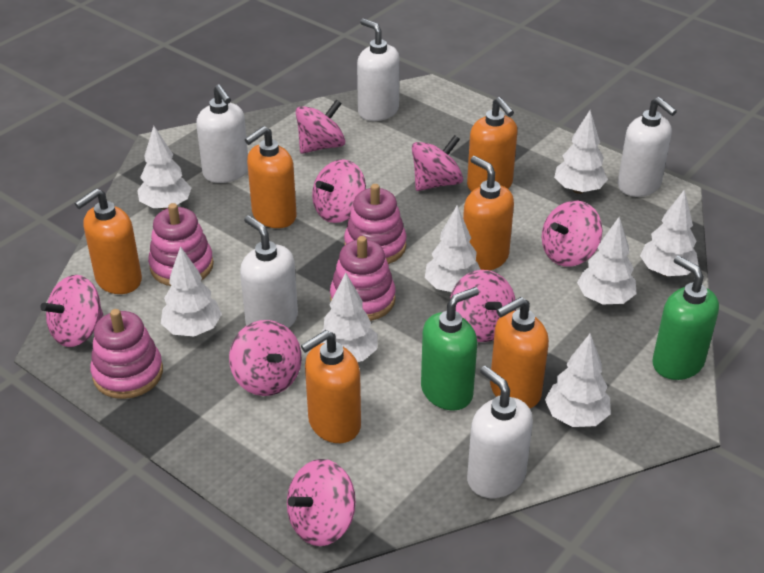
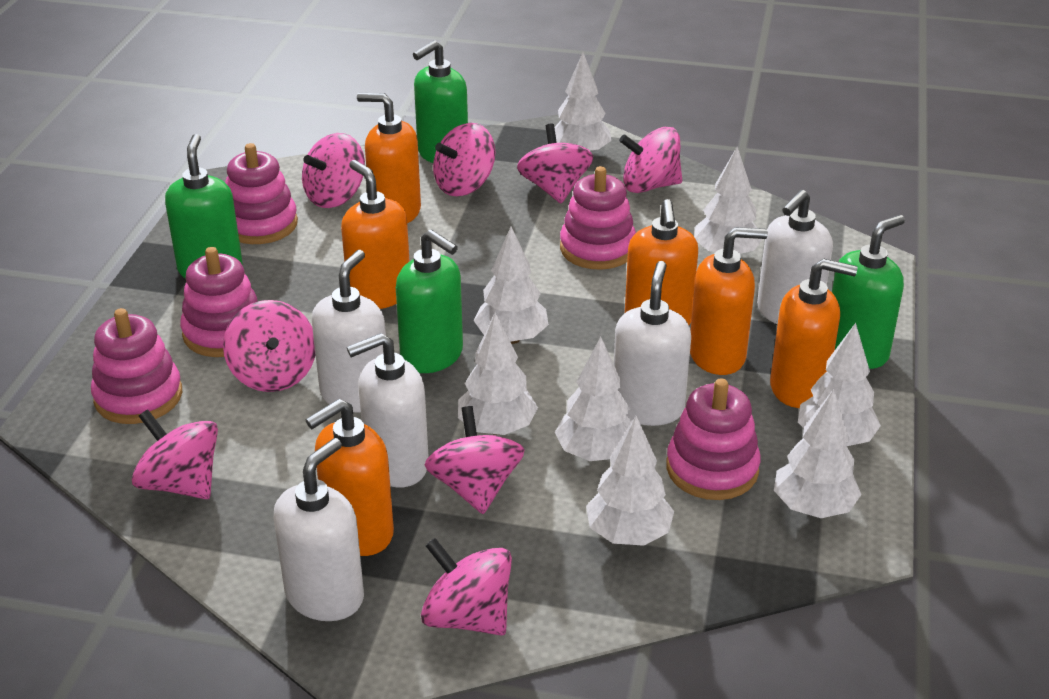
green soap dispenser: [421,287,479,410] [652,255,719,380] = 2 -> [165,134,242,279] [396,229,463,373] [413,40,468,163] [832,215,905,369] = 4
pink stacking toy: [90,309,163,399] [148,203,214,286] [330,236,396,321] [344,184,407,264] = 4 -> [91,308,182,424] [180,247,258,357] [225,143,298,244] [560,166,636,270] [666,378,761,500] = 5

